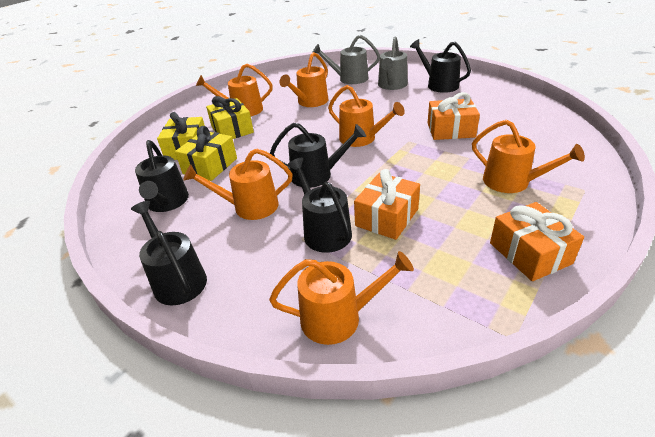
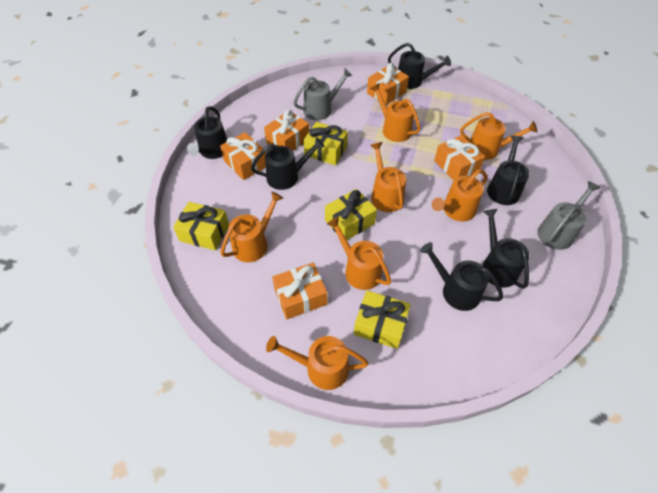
black watering can: [131,201,207,306] [135,140,189,212] [270,123,366,188] [287,158,352,253] [410,39,471,93] = 5 -> [187,106,227,159] [251,137,324,190] [388,43,451,89] [420,242,504,311] [482,209,529,289] [487,136,529,205] = 6
orange gift: [354,169,420,240] [428,92,480,140] [490,202,584,281] = 3 -> [220,132,266,180] [264,110,309,151] [272,263,327,319] [367,63,409,105] [434,135,485,180] = 5
orange watering can: [183,148,293,220] [196,64,273,116] [269,251,414,345] [279,52,328,107] [328,85,405,147] [472,120,585,193] = 6 -> [220,191,283,262] [266,336,369,390] [327,217,391,290] [370,83,421,142] [371,142,406,212] [432,170,487,221] [460,112,537,160] = 7
yellow gift: [157,112,205,160] [175,126,237,181] [206,96,254,139] = 3 -> [173,202,229,250] [303,122,348,165] [325,189,377,240] [354,290,411,349] = 4

